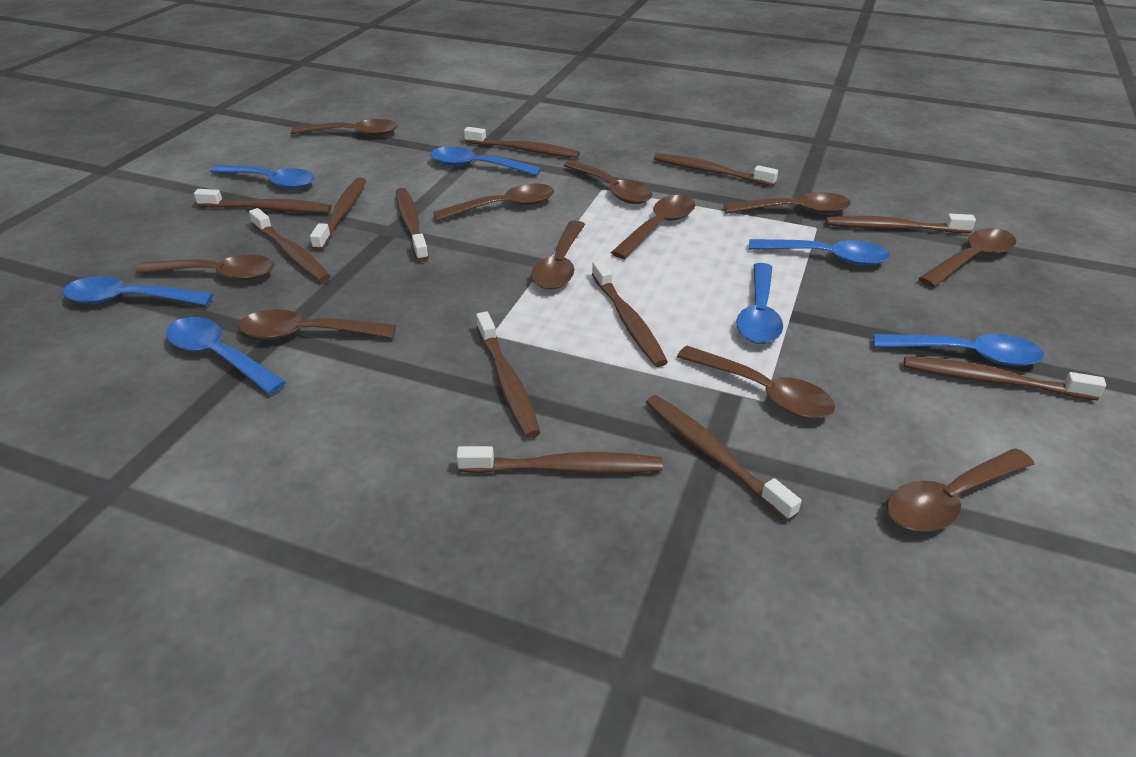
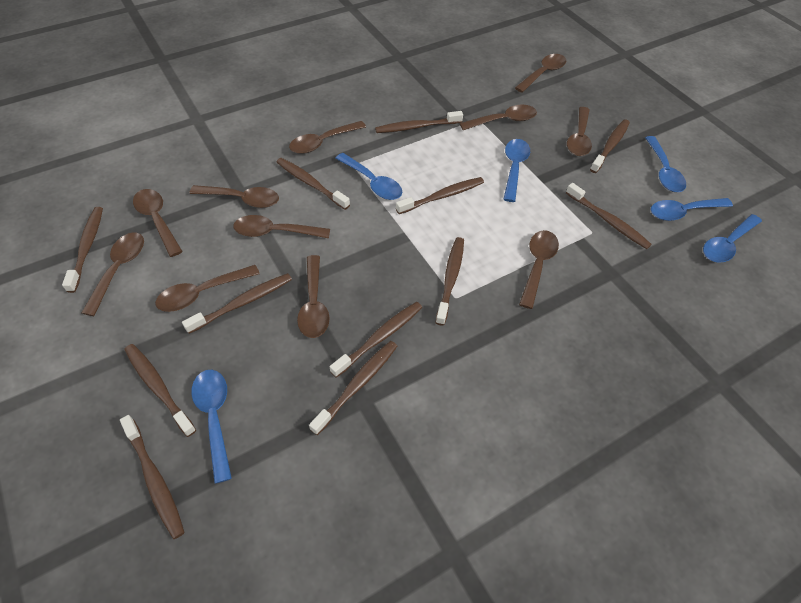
blue spoon: [62,276,213,305] [166,317,286,394] [210,165,315,189] [430,147,541,176] [736,263,783,344] [749,239,890,266] [873,334,1044,366] = 7 -> [192,370,232,484] [335,153,402,200] [503,139,530,202] [645,136,686,192] [651,198,733,221] [703,214,762,263] = 6

